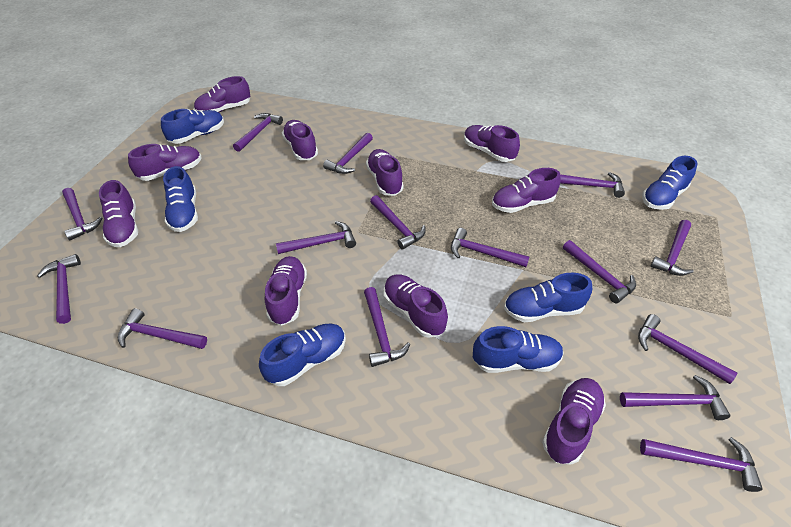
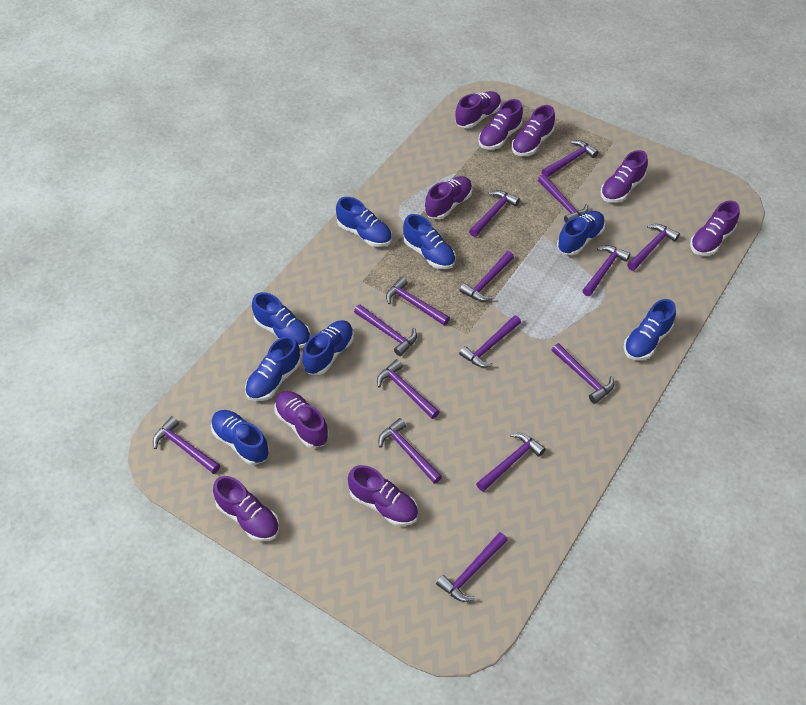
blue shoe: [161,109,224,144] [163,166,198,232] [259,324,346,386] [473,326,563,373] [504,273,592,322] [642,156,698,210] = 6 -> [211,410,269,465] [245,336,301,401] [252,292,311,348] [302,320,354,375] [336,197,392,247] [403,214,456,269] [557,211,605,255] [624,299,676,360] = 8
purple shoe: [99,180,138,247] [128,144,202,181] [194,76,250,113] [265,256,307,326] [282,120,318,160] [366,149,404,196] [384,275,448,338] [464,125,520,162] [492,168,561,213] [542,378,606,465] = 10 -> [213,476,279,542] [275,391,329,448] [348,465,418,526] [425,176,472,219] [455,91,501,128] [478,99,523,149] [511,105,555,156] [600,150,648,203] [690,201,740,256] = 9

